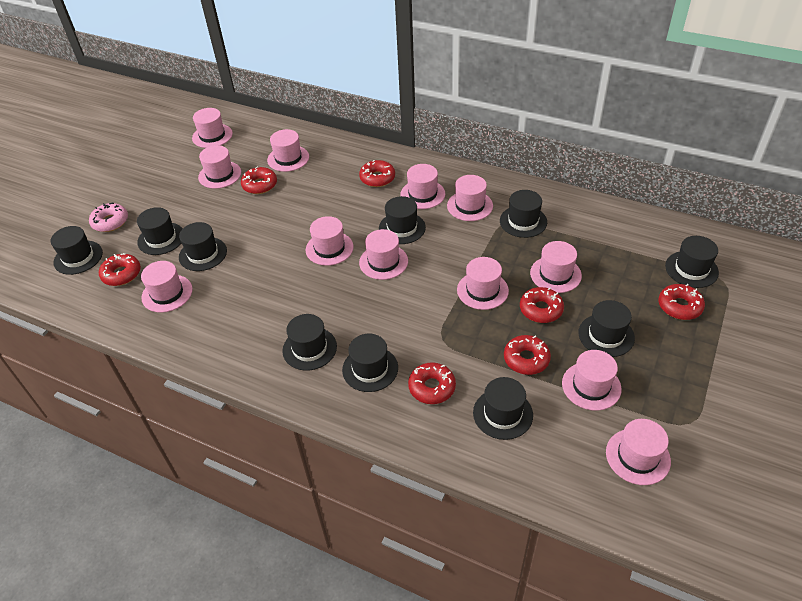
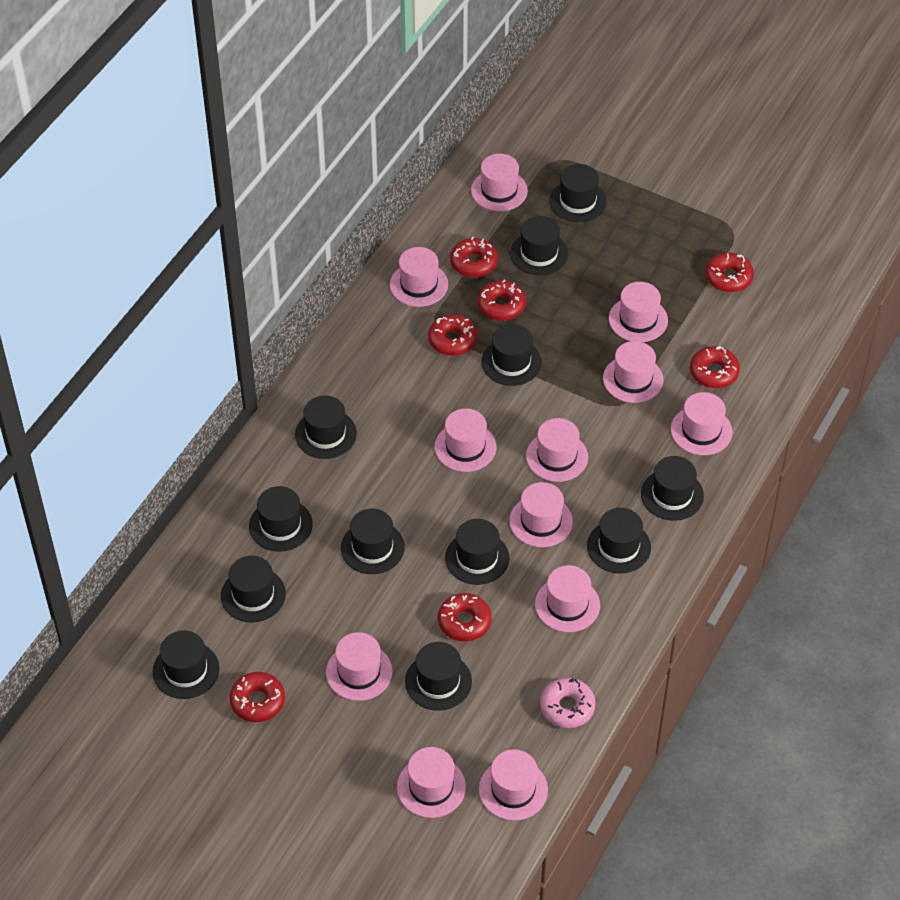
black hat: [51,226,103,275] [137,207,183,255] [179,222,227,271] [282,314,337,371] [342,334,398,392] [379,196,426,244] [473,377,533,440] [500,190,547,238] [578,300,635,357] [665,236,719,288] = 10 -> [153,630,219,699] [221,556,286,622] [249,486,313,552] [295,396,357,459] [341,509,405,574] [405,642,472,711] [445,519,509,585] [481,324,542,386] [510,216,568,275] [550,164,607,222] [587,508,651,573] [641,456,704,521] = 12

